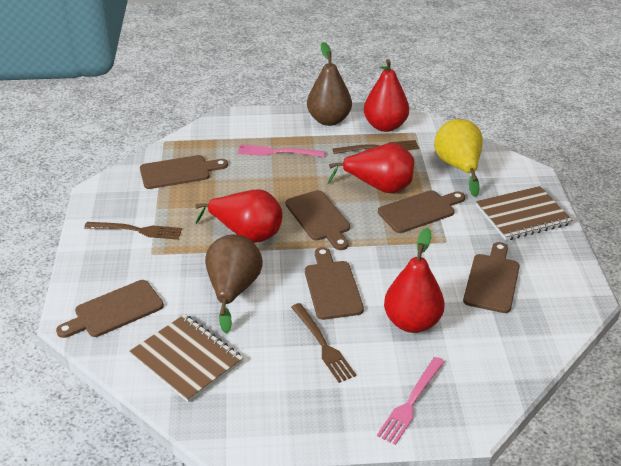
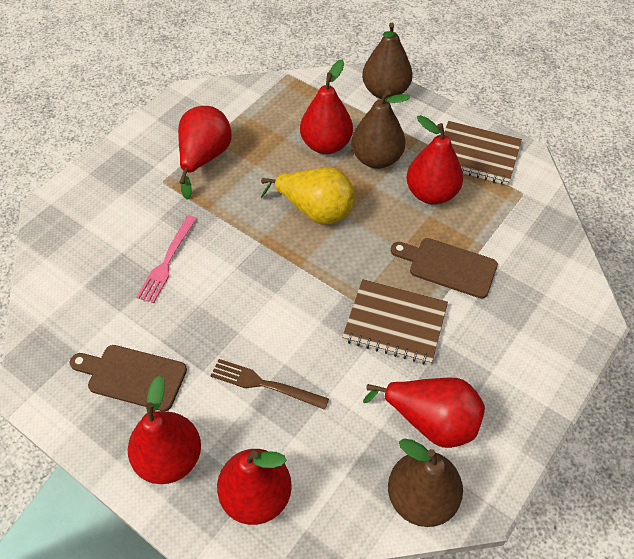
brown cutting board: [56,280,164,338] [140,155,228,189] [285,190,350,250] [305,247,364,320] [378,190,465,233] [463,242,520,313] = 6 -> [69,345,187,411] [391,238,498,299] = 2
brown fork: [84,222,182,240] [291,303,356,383] [333,140,419,154] = 3 -> [211,359,329,410] = 1
brown pear: [205,234,263,333] [307,42,352,126] = 2 -> [351,90,410,169] [362,23,413,100] [388,439,463,527] = 3
pink fork: [238,145,325,157] [377,357,444,445] = 2 -> [136,215,197,303] = 1
red pear: [195,189,282,243] [328,143,414,193] [364,59,409,132] [384,227,445,333] = 4 -> [128,376,201,484] [178,106,232,199] [217,449,292,525] [300,59,353,154] [363,378,485,448] [406,115,463,204] = 6

